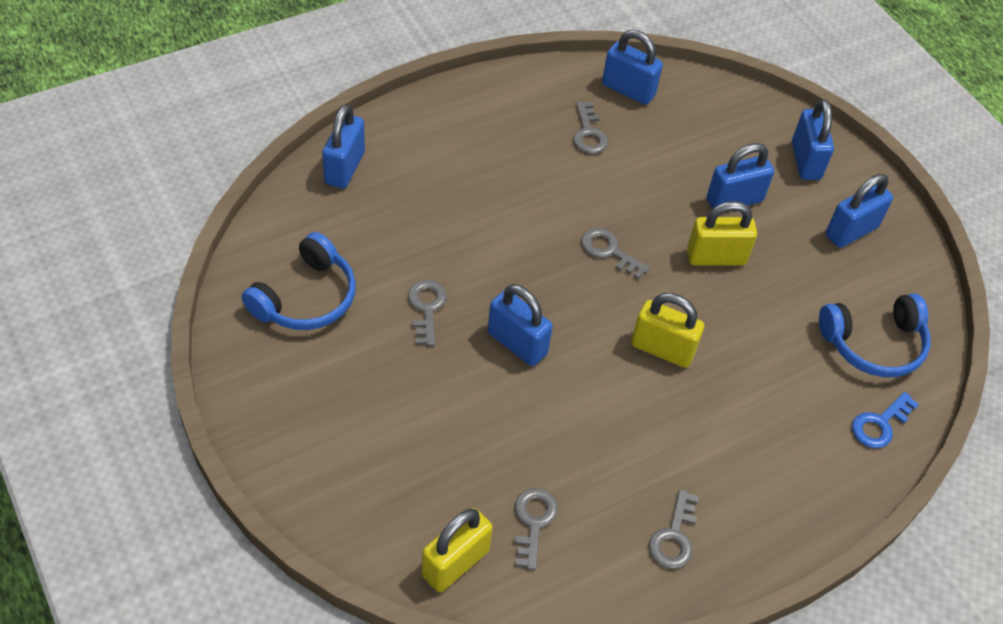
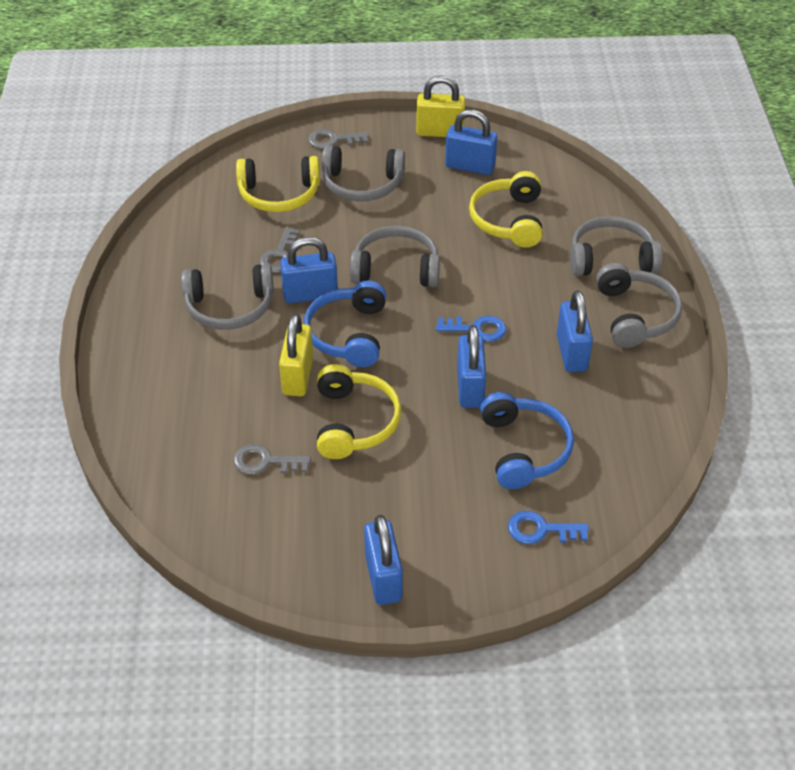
blue key: [852,392,919,448] = 1 -> [436,316,506,342] [508,511,589,544] = 2
blue padlock: [322,104,365,189] [488,284,553,366] [602,30,663,105] [706,143,774,209] [792,99,834,180] [826,174,893,248] = 6 -> [280,237,338,303] [364,515,403,605] [445,110,497,175] [457,325,486,408] [557,291,593,372] = 5
grey headphones: none = 0 -> [181,264,274,330] [322,145,405,201] [350,226,440,287] [570,216,663,276] [596,263,682,348] = 5
grey key: [408,280,447,346] [515,488,558,570] [573,101,608,154] [581,228,650,279] [649,489,699,569] = 5 -> [233,444,311,475] [260,227,300,273] [308,129,369,149] = 3
yellow headphones: none = 0 -> [236,156,320,212] [317,364,401,459] [469,171,542,248] = 3
yellow padlock: [422,508,493,592] [631,293,704,368] [687,201,757,265] = 3 -> [279,314,313,396] [416,76,466,137] = 2

